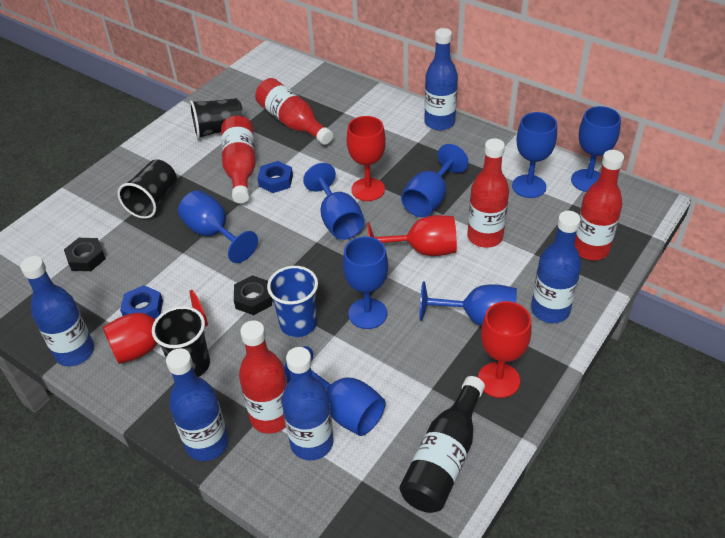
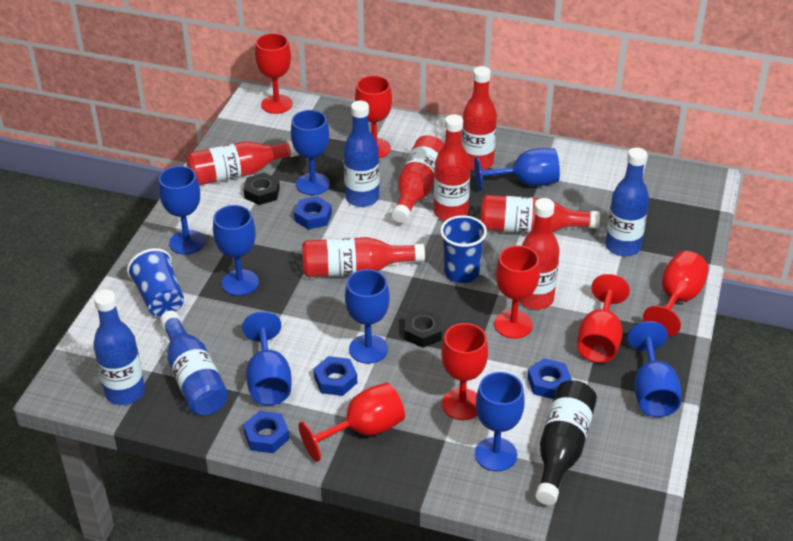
black cup: [118,160,177,219] [152,306,210,377] [189,98,244,139] = 3 -> none = 0
blue bottle: [20,256,94,366] [166,348,229,461] [282,347,334,460] [424,28,458,131] [531,211,581,323] = 5 -> [93,290,145,405] [160,311,228,415] [344,100,380,207] [605,147,649,257] = 4
blue cup: [267,266,318,337] = 1 -> [127,248,184,317] [440,215,487,283] = 2
blue nut: [120,285,163,319] [257,161,293,193] = 2 -> [243,411,289,453] [294,196,332,229] [314,356,357,396] [528,358,572,399] = 4
red bottle: [221,116,256,203] [239,321,287,434] [255,78,333,145] [468,138,509,248] [575,150,624,260] = 5 -> [186,140,299,185] [302,237,425,277] [392,135,444,223] [434,114,470,221] [462,66,497,171] [481,195,600,233] [519,198,560,310] = 7
red goblet: [103,290,208,364] [347,116,386,201] [367,215,457,256] [478,301,532,398] = 4 -> [255,33,293,114] [299,382,405,462] [355,75,392,158] [441,323,488,420] [494,245,540,339] [577,274,630,363] [643,251,709,337] = 7

